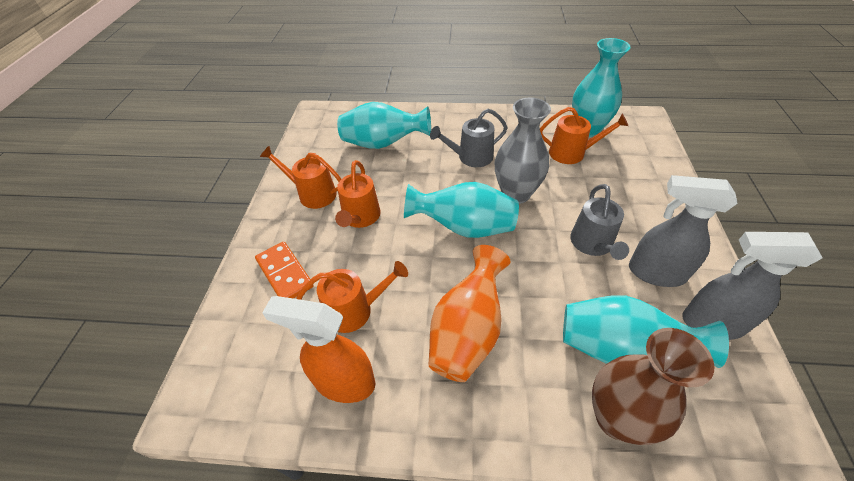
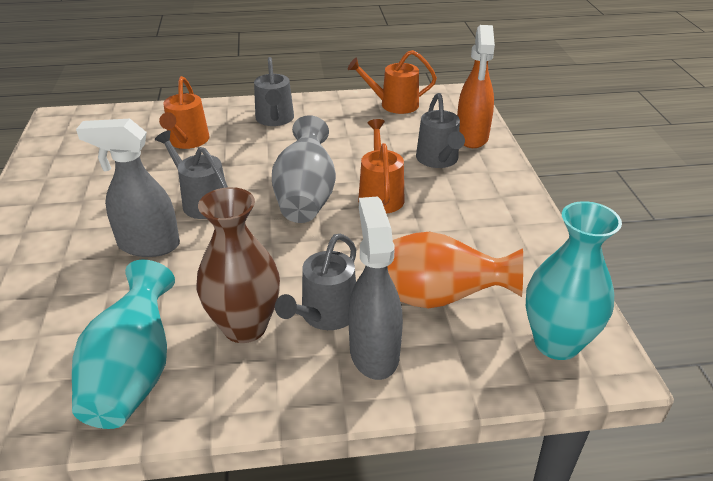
grey watering can: [430,109,508,167] [570,184,629,260] = 2 -> [155,130,228,219] [254,57,294,126] [275,234,357,330] [416,93,465,168] = 4
orange domino: [255,242,314,299] = 1 -> none = 0
orange watering can: [260,146,341,209] [296,261,408,333] [335,160,381,228] [540,107,628,164] = 4 -> [159,76,210,149] [348,50,437,114] [358,119,405,214] = 3
turquoise vase: [337,102,431,149] [404,182,519,238] [563,295,729,368] [572,38,630,137] = 4 -> [72,260,175,429] [526,201,622,360] = 2

